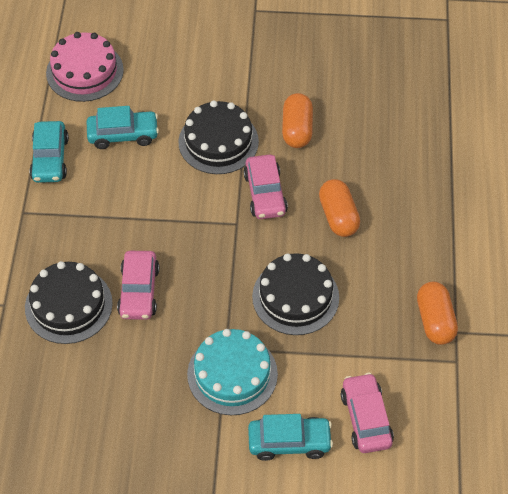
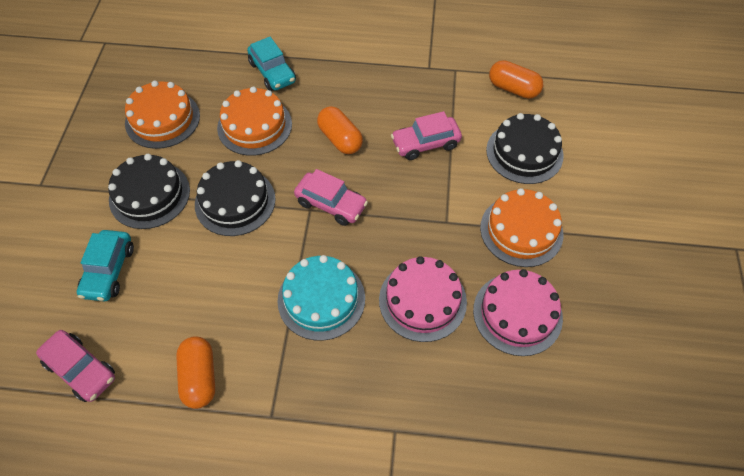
orange cake: none = 0 -> [125,81,200,149] [217,87,292,156] [480,188,563,267] = 3
pink cake: [46,32,124,102] = 1 -> [379,256,467,342] [473,269,563,356] = 2
turquoise car: [30,121,69,183] [87,106,159,149] [248,414,333,461] = 3 -> [77,230,134,301] [247,37,296,91] = 2

